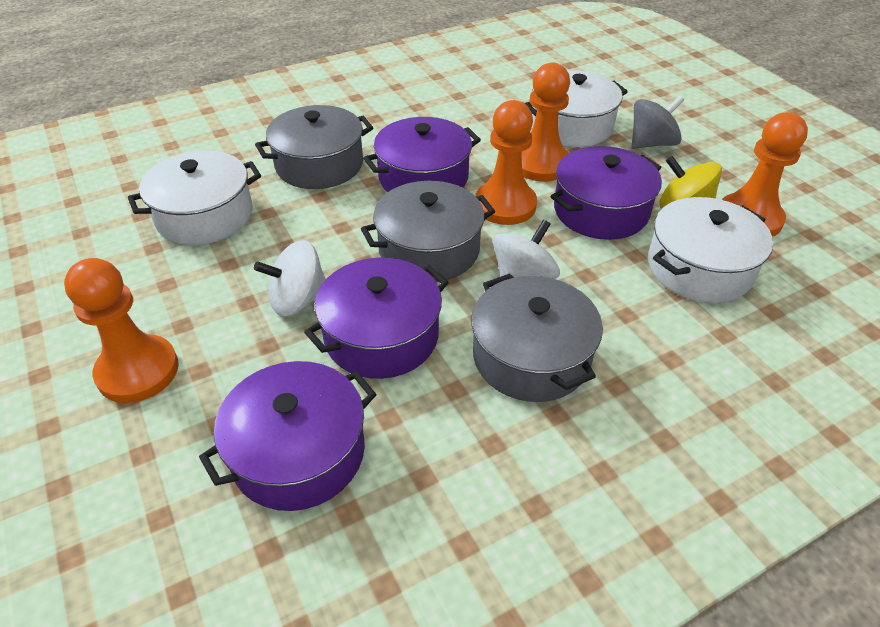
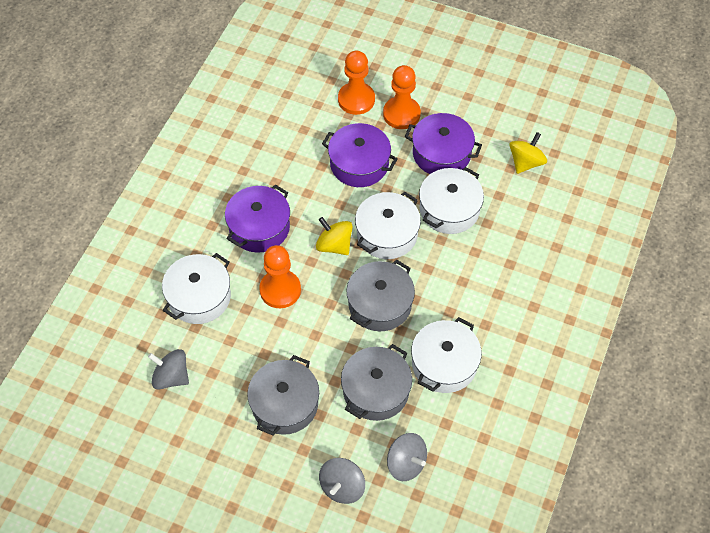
grey spinning top: [632,95,684,149] = 1 -> [148,349,189,389] [319,458,365,504] [387,433,427,481] = 3
orange pawn: [64,258,179,403] [475,100,537,225] [522,63,570,182] [722,112,808,237] = 4 -> [259,245,301,308] [338,51,375,115] [383,65,421,129] = 3
purple pot: [199,361,376,511] [304,258,449,379] [363,117,481,193] [551,146,662,240] = 4 -> [225,184,290,253] [322,123,398,187] [405,113,482,174] = 3
white pot: [128,151,261,245] [525,70,628,147] [648,197,773,303] = 3 -> [162,253,231,324] [355,192,421,259] [411,317,482,393] [419,167,484,234] = 4
white spinning top: [254,240,326,316] [492,219,560,279] = 2 -> none = 0
yellow spinning top: [659,156,722,209] = 1 -> [316,217,353,255] [509,132,547,174] = 2

